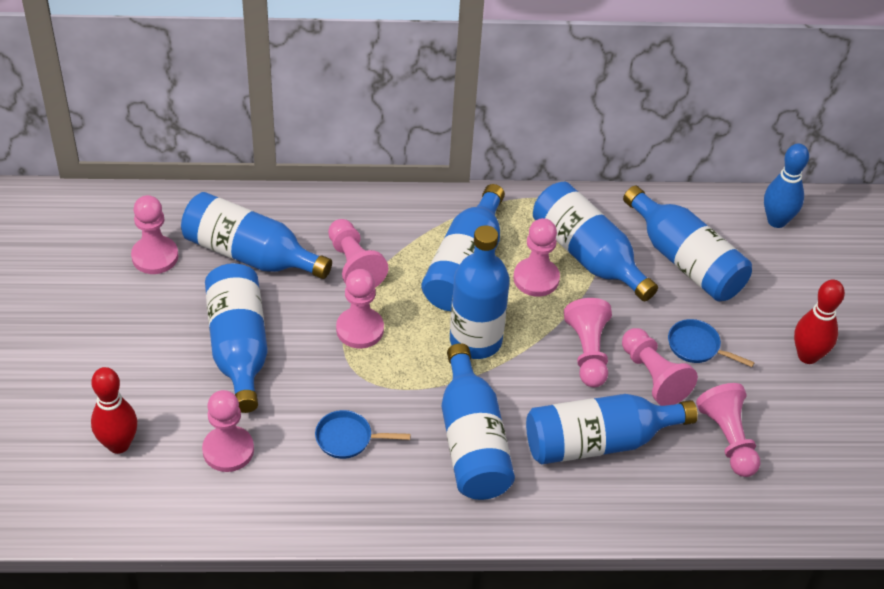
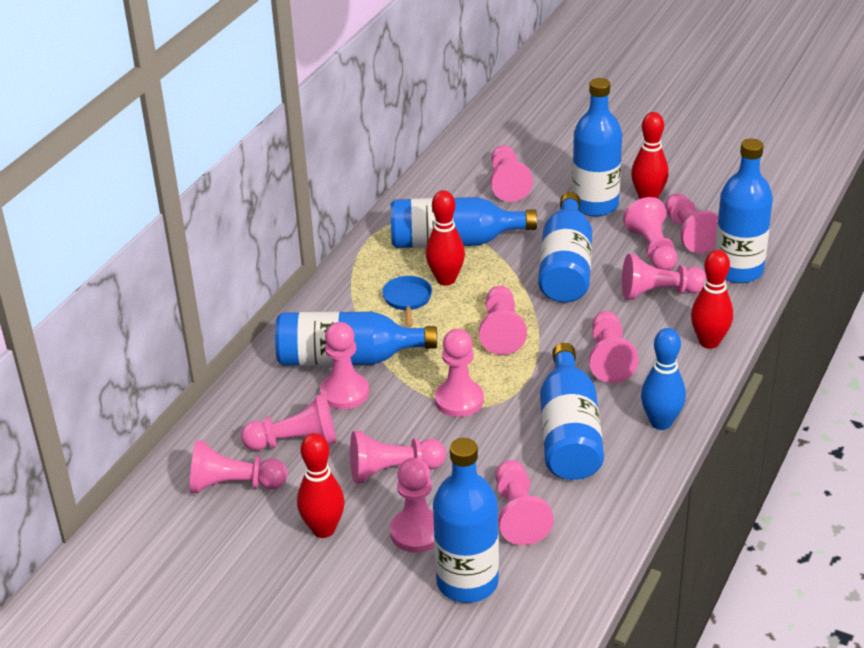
blue bottle: [181,192,332,279] [205,263,268,413] [421,184,505,311] [442,343,515,500] [450,225,510,359] [526,394,698,464] [533,181,658,301] [623,186,752,301] = 8 -> [275,312,437,366] [391,197,537,248] [433,438,499,603] [538,192,592,303] [540,343,604,480] [572,78,622,217] [715,138,773,283] = 7
blue pan: [315,410,411,459] [668,319,755,367] = 2 -> [382,276,432,327] = 1
pink pawn: [131,195,178,274] [202,390,254,472] [328,219,388,287] [336,269,384,348] [513,218,560,297] [564,298,612,387] [622,328,698,406] [696,383,761,477] = 8 -> [190,440,287,493] [241,393,336,451] [320,322,369,409] [350,431,446,484] [390,458,434,553] [435,329,484,417] [479,286,527,355] [491,145,533,202] [495,460,554,545] [589,311,639,383] [622,254,706,300] [623,197,678,271] [665,194,718,253] = 13
red bowling pin: [91,367,137,454] [794,280,845,364] = 2 -> [297,433,345,538] [426,190,465,286] [631,112,669,199] [691,250,733,349] = 4

